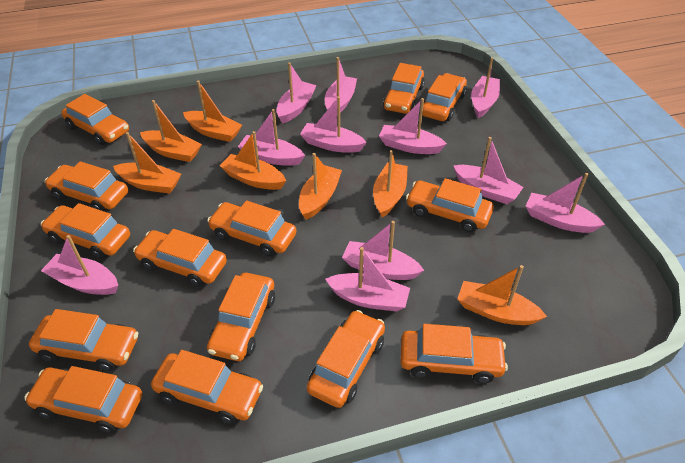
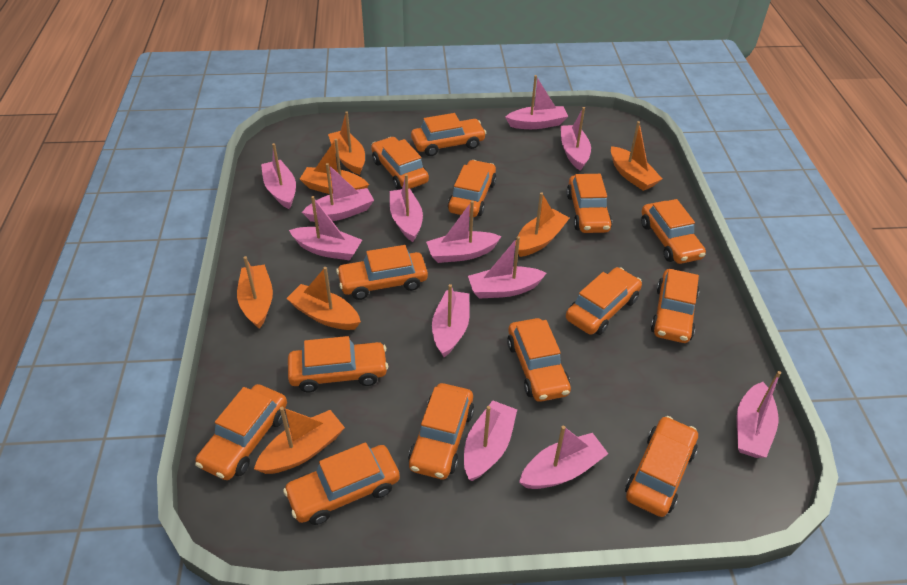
pink boat: [41,235,118,295] [238,109,305,166] [277,62,317,123] [300,96,367,153] [325,57,357,113] [325,247,410,312] [342,221,424,280] [379,98,447,154] [453,137,523,204] [471,57,500,118] [526,173,605,233] = 11 -> [261,143,296,209] [289,196,362,260] [302,163,374,222] [390,174,423,242] [426,201,502,263] [432,284,470,357] [464,401,517,481] [468,236,546,299] [505,75,568,129] [519,426,608,489] [561,107,591,171] [737,371,781,458] = 12

